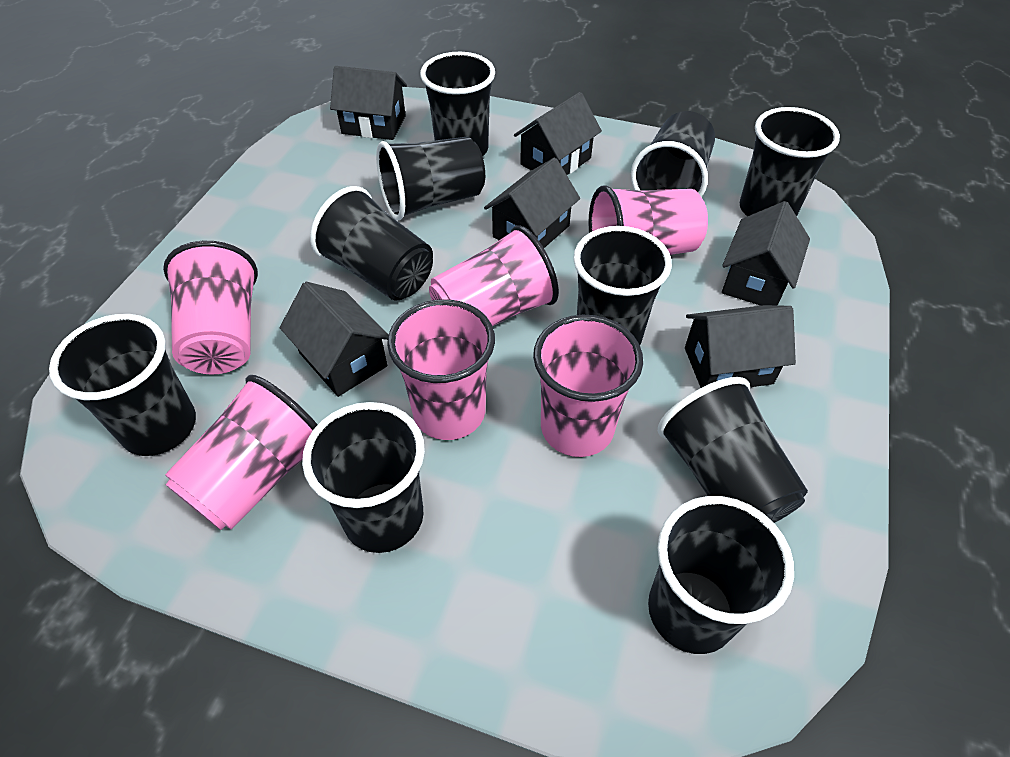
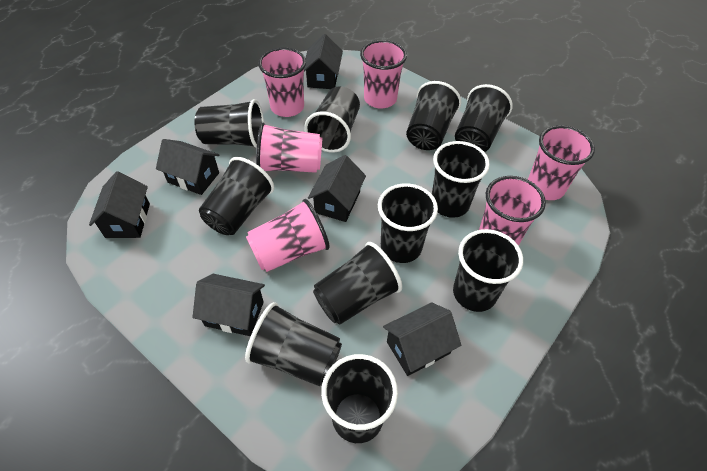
black cup: [49,314,196,456] [302,402,425,553] [310,186,433,301] [376,137,485,220] [420,52,495,156] [573,226,672,345] [631,111,715,197] [648,496,794,654] [658,377,808,523] [739,107,840,216] = 10 -> [194,99,264,148] [199,157,274,235] [245,302,342,386] [304,86,360,153] [313,242,402,325] [321,354,398,443] [378,183,438,263] [406,81,461,150] [432,141,490,218] [453,229,523,312] [455,84,513,152] = 11

